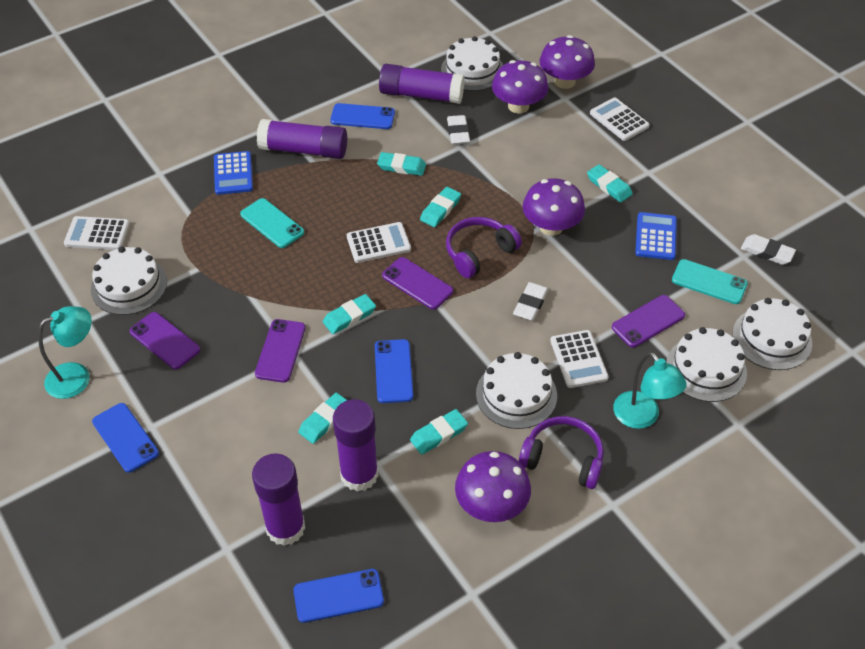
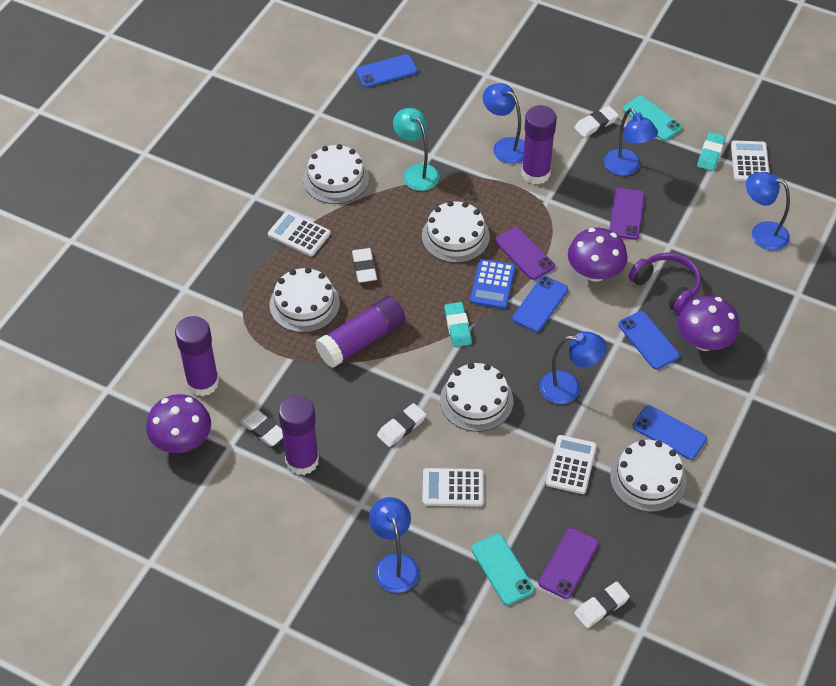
blue calculator: [214,151,253,195] [635,212,677,260] = 2 -> [470,259,516,309] = 1
blue lamp: none = 0 -> [369,497,419,593] [483,83,524,164] [540,332,607,404] [604,108,658,176] [746,172,790,250] = 5
purple headphones: [446,217,522,278] [519,416,604,489] = 2 -> [629,252,701,314] = 1
purple mushroom: [455,451,531,522] [492,60,549,114] [522,178,585,236] [540,35,595,89] = 4 -> [146,394,211,453] [568,228,628,282] [678,296,740,351] = 3
purple phone: [130,312,200,369] [255,319,306,382] [382,257,453,310] [612,295,685,347] = 4 -> [495,227,555,280] [538,528,599,599] [609,188,645,240] = 3
turquoise eraser: [298,393,347,444] [323,294,376,334] [377,152,426,176] [410,409,468,455] [420,187,461,227] [587,164,633,202] = 6 -> [444,302,472,347] [697,132,726,171] = 2
turquoise lamp: [38,306,92,399] [613,352,687,429] = 2 -> [393,108,440,191] = 1
white eraser: [447,115,470,145] [513,282,549,321] [741,234,796,265] = 3 -> [240,409,283,446] [352,248,377,283] [377,403,426,447] [574,106,619,137] [574,582,630,628] = 5

